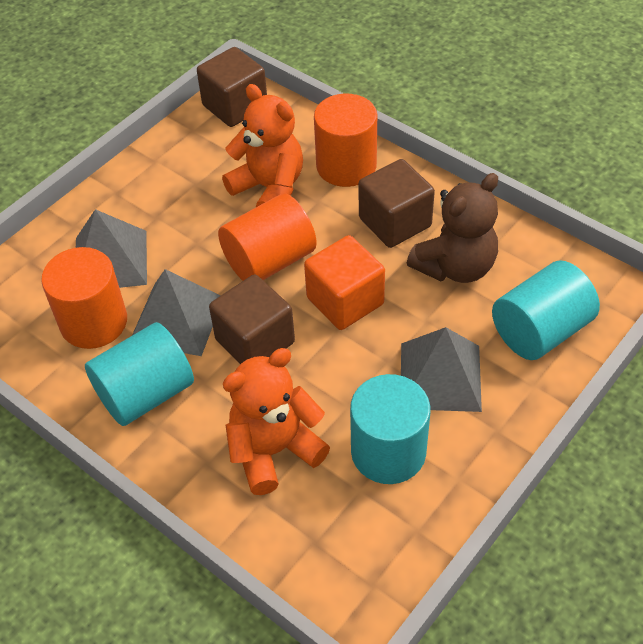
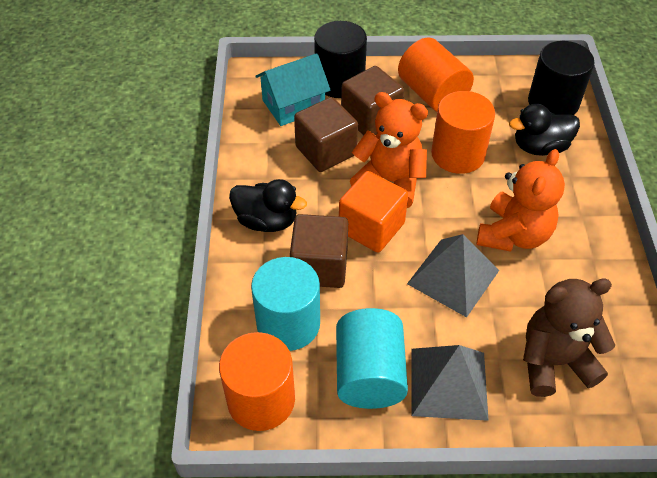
black cylinder: none = 0 -> [314,21,367,98] [528,41,594,115] = 2
black duck: none = 0 -> [229,179,307,232] [509,104,580,156] = 2
grey pyramid: [76,209,147,288] [132,269,221,356] [401,327,482,412] = 3 -> [407,234,499,317] [411,345,489,421] = 2
turquoise cylinder: [85,322,194,426] [350,374,430,484] [492,261,600,360] = 3 -> [251,257,320,351] [336,308,408,409] = 2
turquoise house: none = 0 -> [255,53,331,126] = 1

